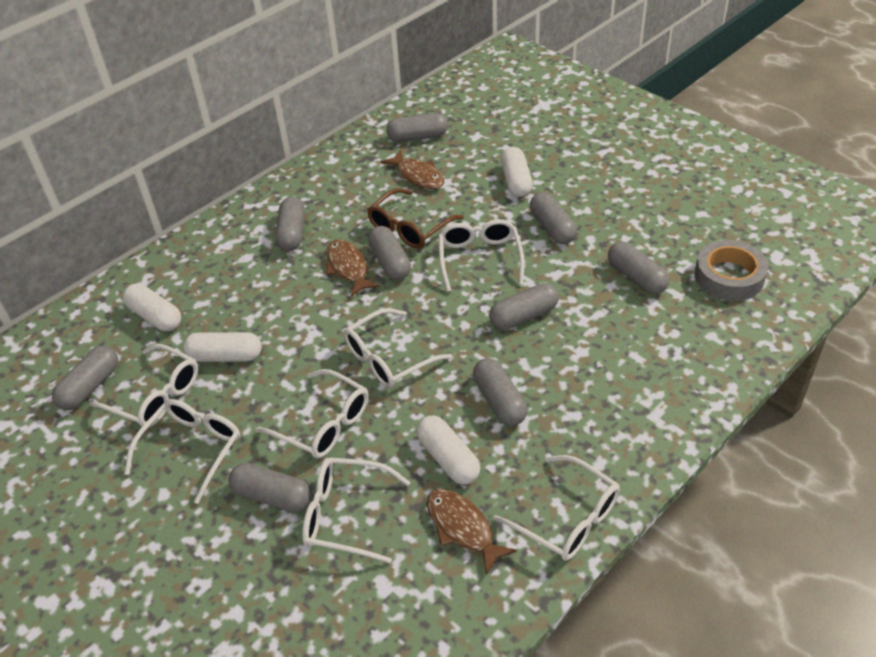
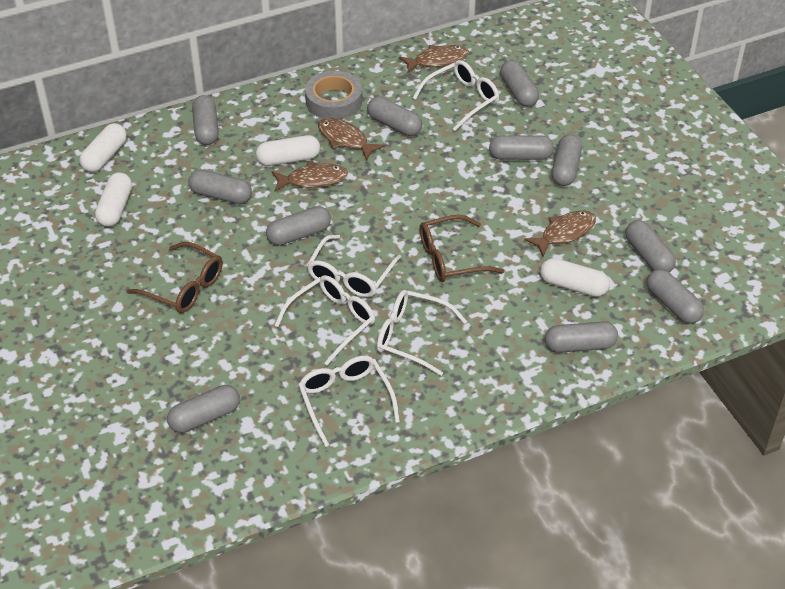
brown fish: [326,239,380,297] [380,150,444,189] [427,489,517,576] = 3 -> [272,161,348,191] [318,118,385,160] [399,45,469,74] [524,210,596,257] = 4
brown glasses: [367,188,464,249] = 1 -> [127,242,223,313] [420,215,504,282] = 2
grey capsule: [52,346,118,410] [228,463,312,512] [275,197,305,251] [368,226,411,280] [387,113,448,142] [473,358,527,426] [489,283,559,330] [530,192,577,244] [608,242,669,294] = 9 -> [167,385,240,433] [188,170,252,204] [192,95,219,145] [266,206,331,246] [367,97,422,136] [489,135,554,160] [500,60,539,107] [545,322,618,353] [552,134,582,186] [625,220,676,272] [647,269,704,324] = 11
white glasses: [89,344,198,428] [124,399,240,504] [256,369,369,459] [302,457,410,563] [344,308,452,388] [438,219,525,292] [494,455,620,561] = 7 -> [274,275,375,365] [298,356,400,447] [307,235,401,297] [377,290,467,376] [413,60,499,131] = 5

